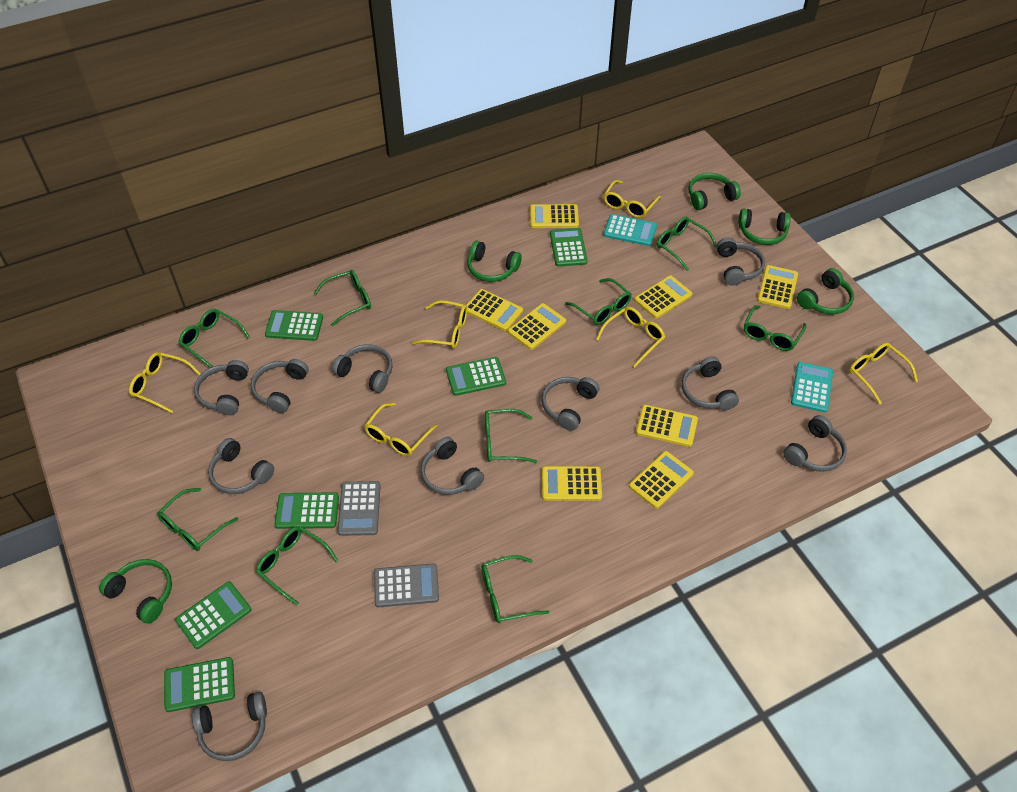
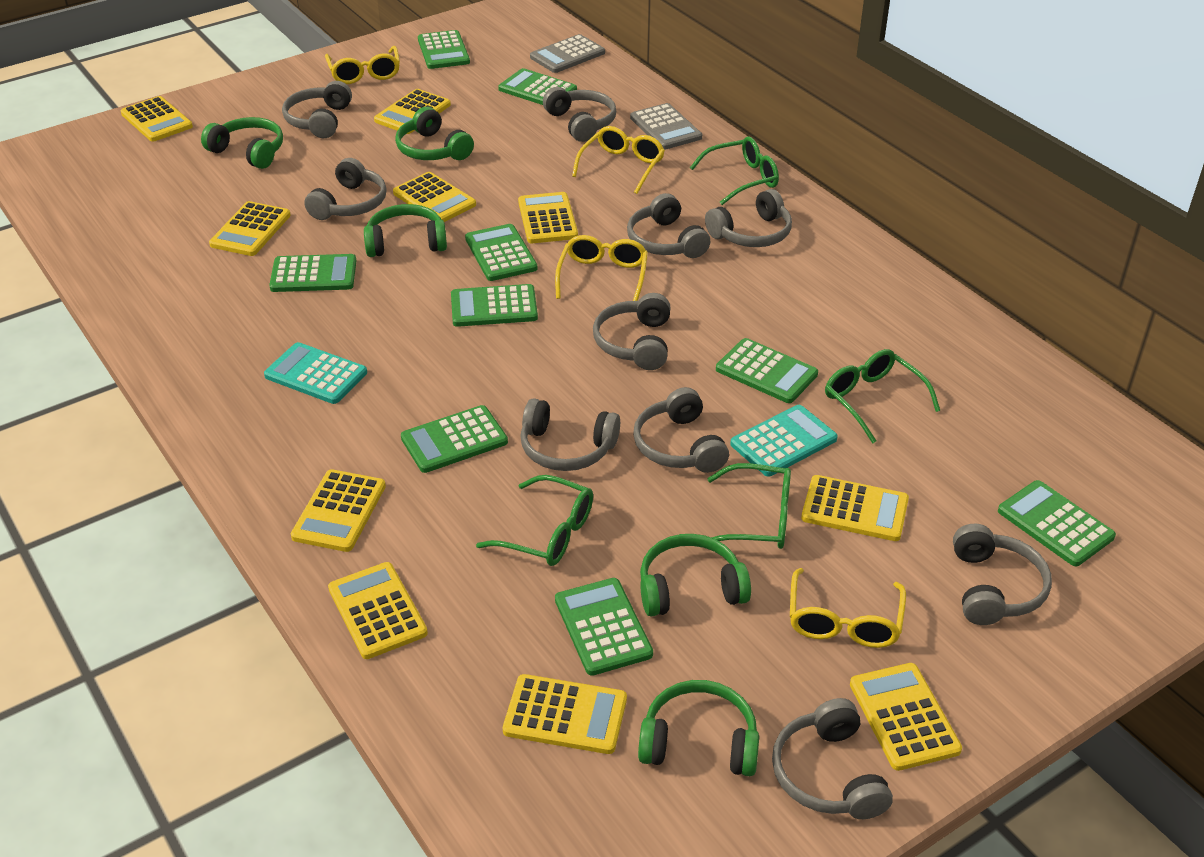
green calculator: [164,657,235,712] [175,581,251,649] [265,310,323,341] [275,492,339,529] [446,357,506,396] [550,228,588,267] = 6 -> [269,254,356,292] [401,405,508,473] [418,30,470,69] [451,284,538,327] [465,224,537,281] [498,68,577,105] [555,578,653,676] [716,338,818,403] [998,480,1116,566] = 9
green glasses: [157,488,238,551] [178,309,250,368] [256,526,338,605] [314,270,371,326] [482,555,549,623] [485,409,537,463] [565,278,632,325] [657,217,717,271] [744,305,807,351] = 9 -> [476,475,593,566] [690,136,779,205] [707,463,791,549] [825,349,940,443] = 4
yellow calculator: [466,289,523,331] [508,303,566,350] [530,204,579,228] [542,466,602,501] [629,451,694,509] [634,275,693,319] [636,405,698,447] [757,265,798,309] = 8 -> [121,96,193,142] [209,201,291,256] [291,469,386,552] [328,562,428,659] [374,89,451,134] [393,172,476,222] [503,674,627,754] [518,192,578,243] [801,475,909,541] [850,663,962,771] = 10
yellow glasses: [129,352,201,413] [364,403,438,456] [412,300,467,349] [596,307,665,367] [604,180,661,218] [849,343,918,405] = 6 -> [325,46,400,84] [555,235,648,301] [572,126,665,194] [790,568,906,648] = 4

